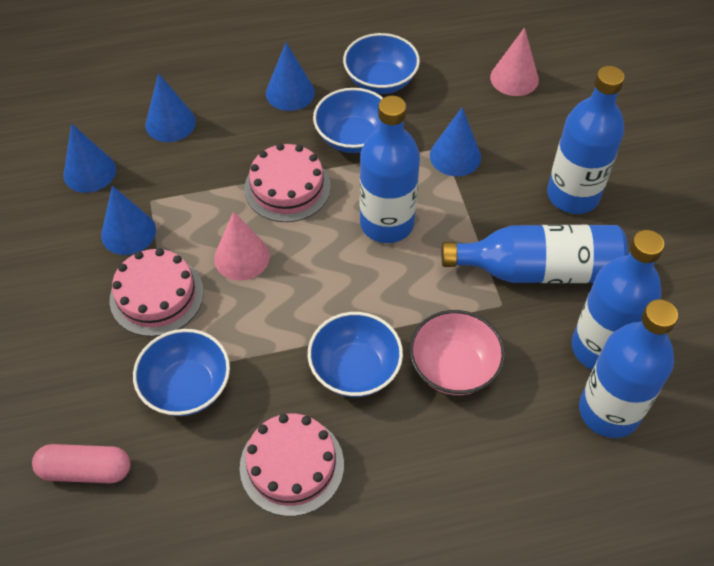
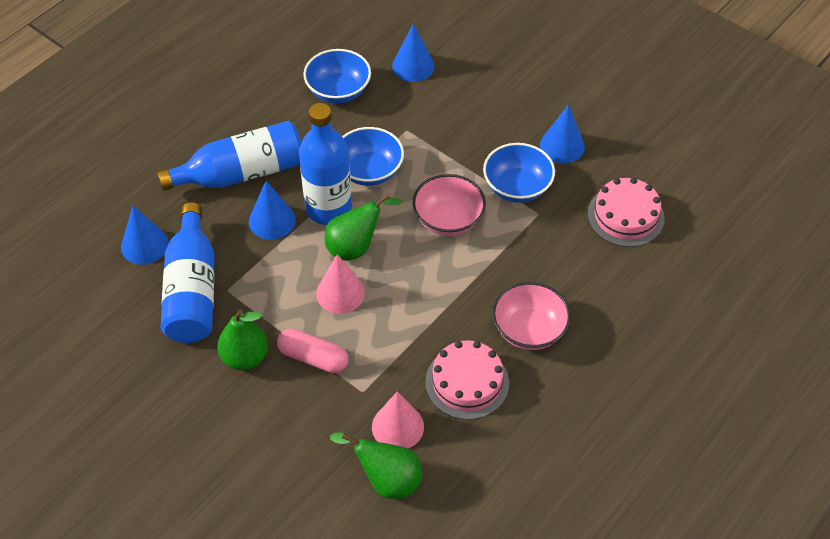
blue bottle: [360,96,420,243] [442,225,628,283] [547,66,625,214] [572,230,665,370] [579,299,678,438] = 5 -> [157,121,301,191] [161,202,215,343] [299,103,352,225] = 3
blue bowl: [133,329,230,416] [308,312,403,397] [313,88,383,153] [343,33,420,94] = 4 -> [303,49,371,103] [342,127,404,186] [483,143,555,203] = 3
blue cone: [63,123,116,193] [101,186,156,255] [146,73,196,142] [266,43,315,111] [430,107,481,176] = 5 -> [121,206,169,264] [249,181,296,240] [392,24,435,82] [540,104,585,163] = 4
green pear: none = 0 -> [217,310,268,370] [325,194,402,260] [330,432,422,499] = 3
pink bowl: [410,310,505,395] = 1 -> [412,174,486,236] [492,282,571,350] = 2
pink cake: [110,248,204,337] [240,414,344,516] [244,143,331,222] = 3 -> [425,340,509,420] [588,177,664,247] = 2

